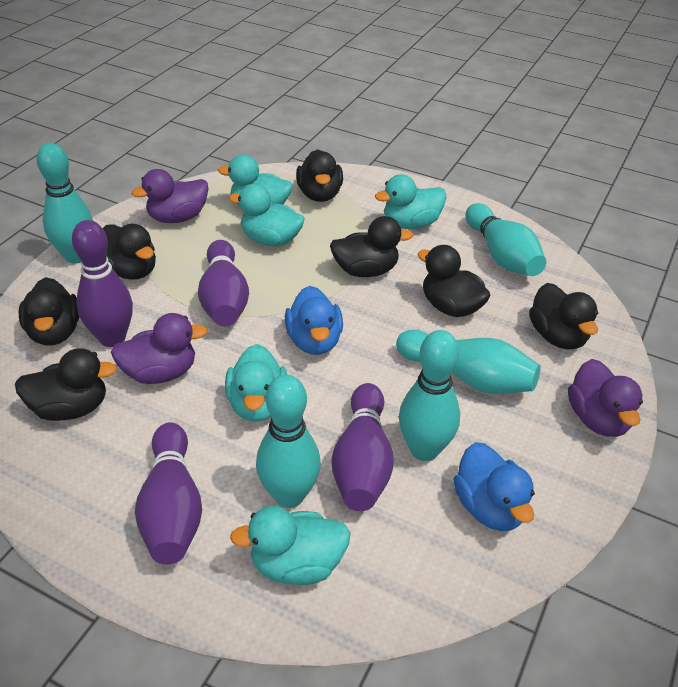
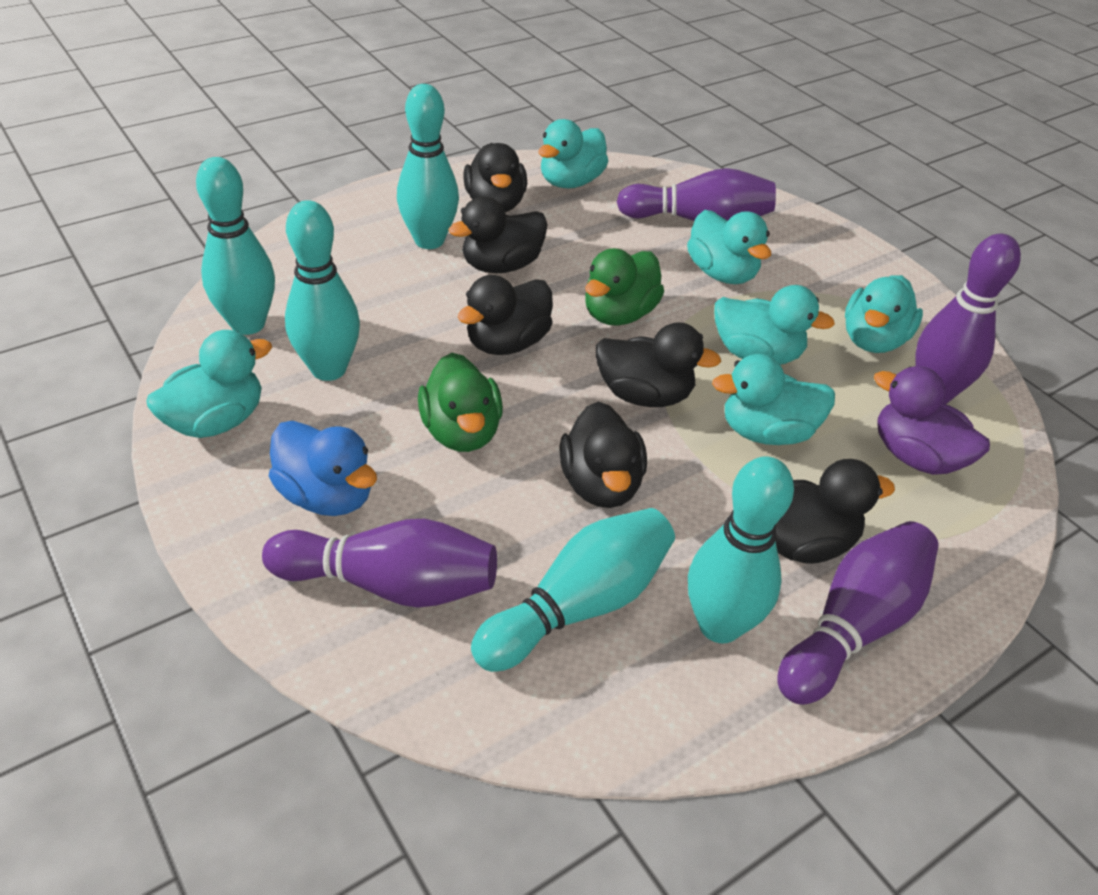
black duck: [15,348,117,421] [18,277,79,346] [103,224,156,280] [296,149,343,202] [330,216,413,277] [418,245,491,317] [529,283,598,349] = 7 -> [448,196,548,273] [458,275,553,355] [463,143,527,212] [559,401,647,508] [596,322,721,407] [776,459,895,564] = 6
blue duck: [285,286,343,355] [454,442,535,531] = 2 -> [269,421,377,516] = 1
green duck: none = 0 -> [418,353,503,452] [585,248,664,326] = 2
purple duck: [111,313,207,384] [132,169,208,223] [568,359,643,437] = 3 -> [874,366,990,475] = 1
turquoise duck: [218,155,293,206] [225,344,287,422] [229,184,305,246] [230,506,350,585] [375,174,447,229] = 5 -> [146,330,272,438] [539,119,608,188] [687,210,771,284] [712,354,835,445] [714,285,835,365] [845,275,923,353] = 6

